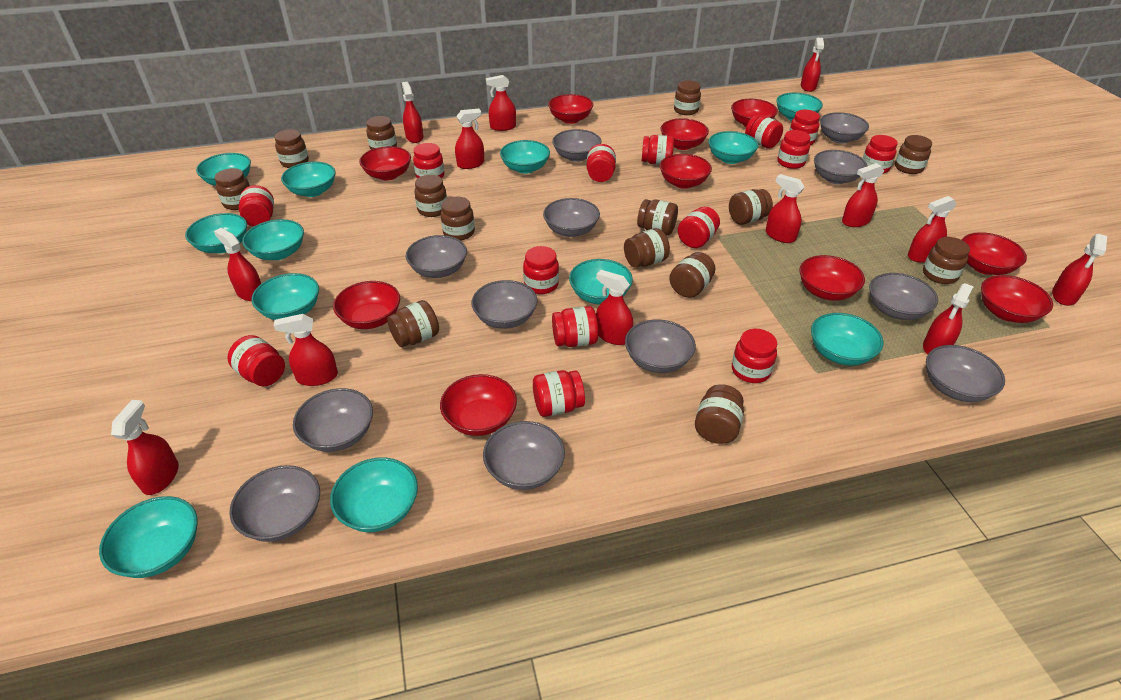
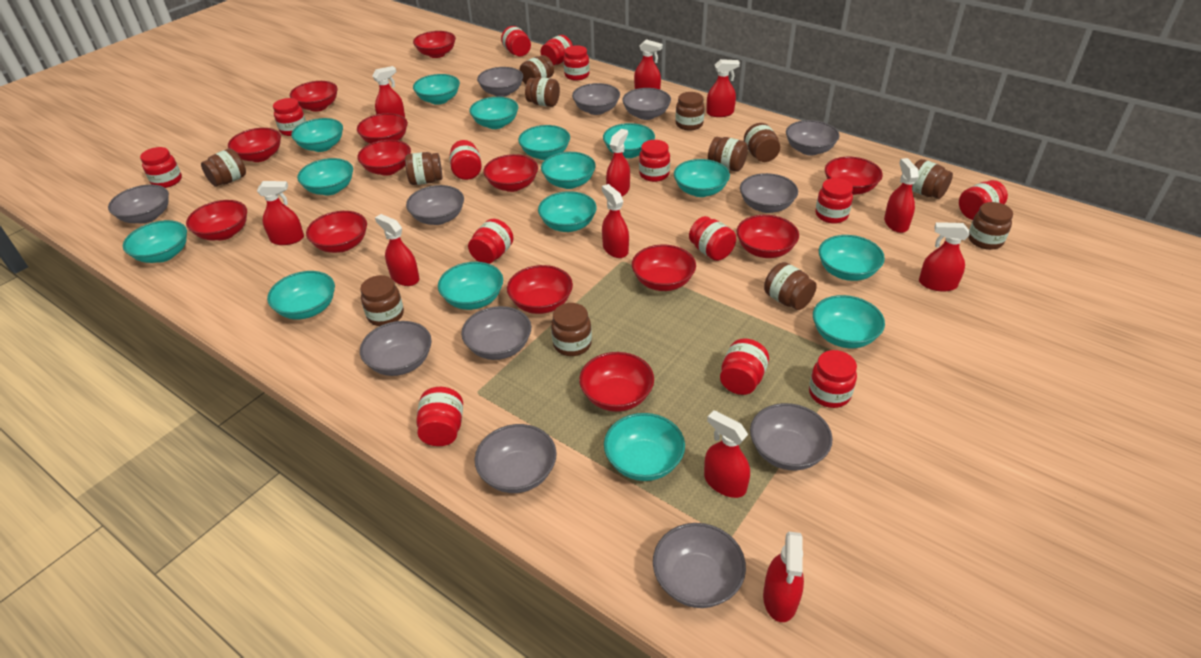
brown jar: [215,168,250,210] [275,130,309,168] [366,116,397,150] [387,300,439,347] [414,175,447,217] [441,197,475,241] [624,228,670,268] [637,199,678,235] [669,252,715,298] [674,81,701,115] [695,384,744,444] [729,189,773,225] [895,135,932,174] [923,237,970,284] = 14 -> [201,149,246,187] [360,275,404,326] [405,152,442,185] [519,55,554,84] [525,77,560,107] [551,303,592,356] [675,92,705,131] [708,137,748,172] [744,123,780,162] [764,262,817,310] [912,159,953,199] [968,202,1013,250] = 12
red bowl: [333,281,400,329] [359,146,411,180] [440,374,517,436] [548,94,593,124] [660,154,712,189] [661,118,709,150] [731,99,778,127] [799,255,865,301] [962,232,1027,275] [981,275,1053,323] = 10 -> [186,200,247,240] [228,128,281,162] [290,81,338,112] [306,211,367,253] [357,113,408,144] [357,140,411,176] [413,31,456,58] [483,154,538,192] [507,265,573,314] [579,352,654,412] [632,245,696,291] [737,215,799,258] [825,157,883,195] = 13
red spray bottle: [111,400,179,495] [214,228,261,301] [274,314,338,386] [401,82,423,143] [455,109,484,169] [486,75,516,131] [596,270,633,345] [766,174,805,243] [801,38,824,92] [842,163,884,227] [908,196,956,263] [923,283,974,355] [1052,234,1107,306] = 13 -> [257,181,304,245] [372,66,405,117] [375,214,419,286] [602,184,629,258] [606,129,630,197] [634,39,663,89] [704,410,750,498] [706,59,740,117] [763,531,804,622] [884,158,919,233] [919,222,970,292] = 11
turquoise bowl: [99,496,198,578] [185,213,247,253] [196,153,251,186] [242,219,304,260] [252,273,319,320] [281,162,336,197] [330,457,418,532] [500,140,550,174] [569,259,633,304] [708,131,758,164] [776,93,823,121] [811,313,884,366] = 12 -> [123,220,187,263] [267,271,335,319] [291,118,343,152] [297,158,353,195] [413,74,460,105] [438,262,503,310] [469,97,518,129] [518,125,570,160] [538,191,597,232] [541,152,596,189] [603,123,655,158] [604,413,685,481] [674,159,730,197] [813,295,885,348] [819,235,885,281] = 15

